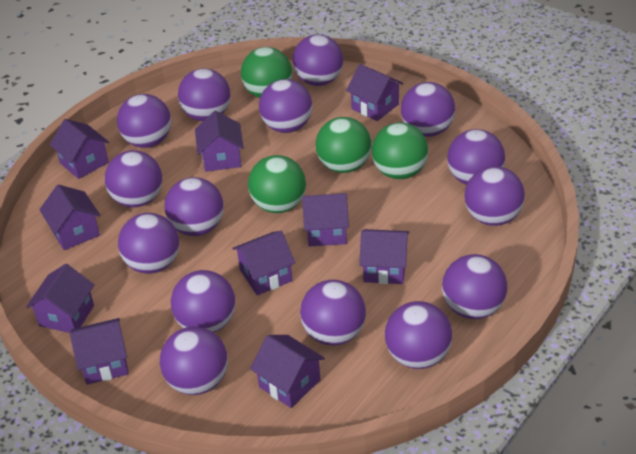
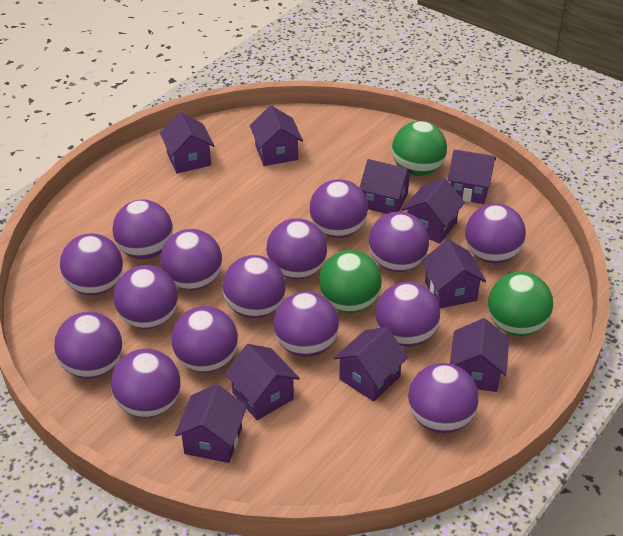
green ball: [241,47,292,98] [248,155,306,213] [315,117,371,173] [372,123,428,179] = 4 -> [319,250,382,313] [392,121,447,176] [488,272,553,336] = 3

